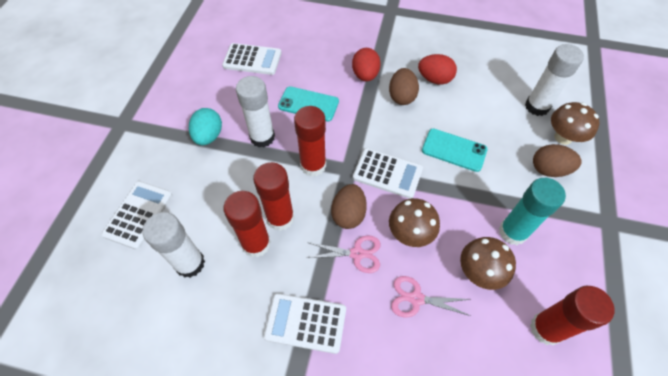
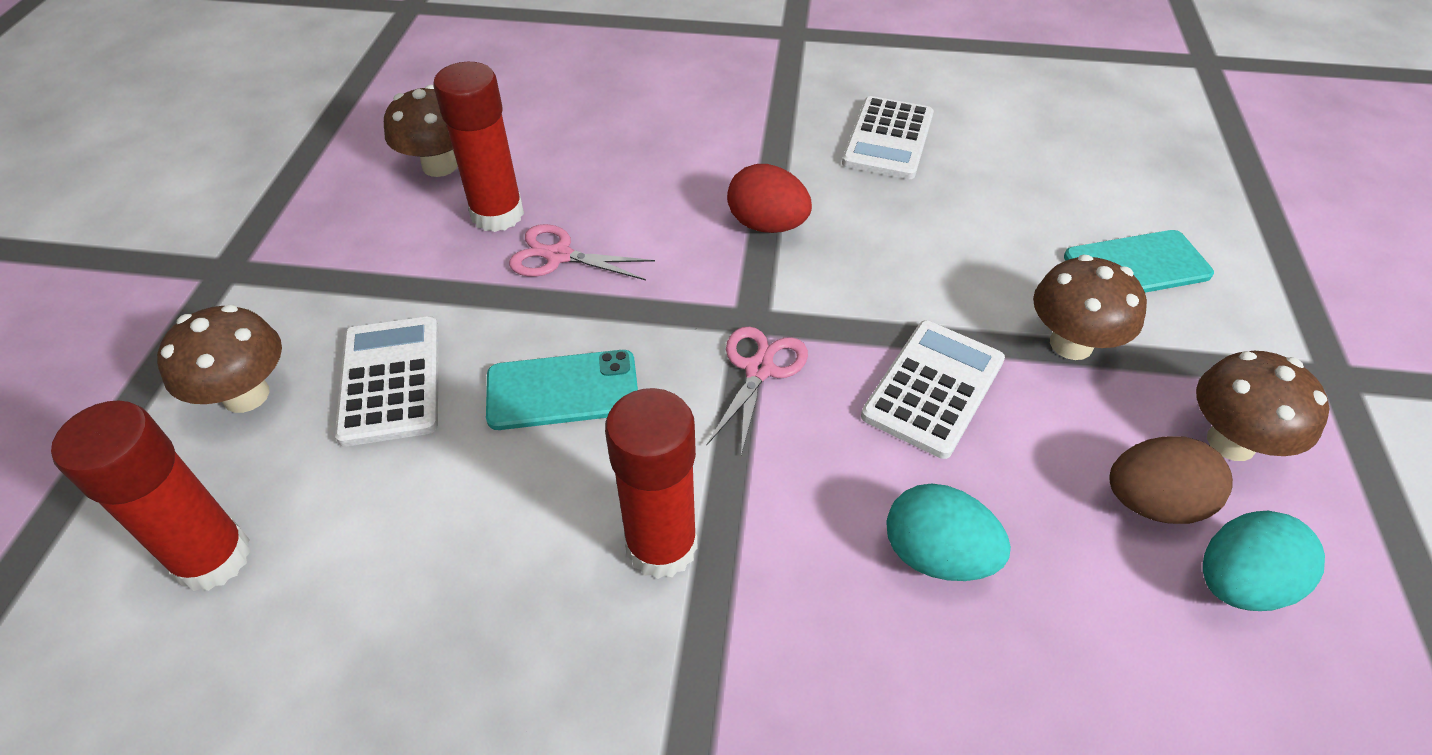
brown egg: [331,184,367,229] [389,68,419,105] [533,144,582,177] = 3 -> [1109,436,1233,524] = 1
brown mushroom: [389,198,440,247] [460,237,516,290] [551,102,600,145] = 3 -> [157,305,282,413] [384,85,458,177] [1033,254,1147,360] [1196,351,1329,461] = 4
red egg: [352,48,381,82] [418,54,457,85] = 2 -> [727,164,812,233] = 1
red glue stick: [223,191,271,258] [253,162,294,231] [294,106,326,177] [530,286,615,345] = 4 -> [51,401,251,591] [433,62,524,232] [605,388,698,579] = 3
turquoise egg: [189,108,222,145] = 1 -> [886,483,1011,581] [1203,511,1325,611] = 2
turquoise glue stick: [499,178,566,245] = 1 -> none = 0
white calculator: [101,181,173,250] [222,43,282,75] [264,293,346,354] [353,148,423,199] = 4 -> [335,316,439,447] [842,96,934,179] [861,320,1005,459] = 3
white glue stick: [143,212,205,278] [236,76,275,147] [525,44,584,116] = 3 -> none = 0

